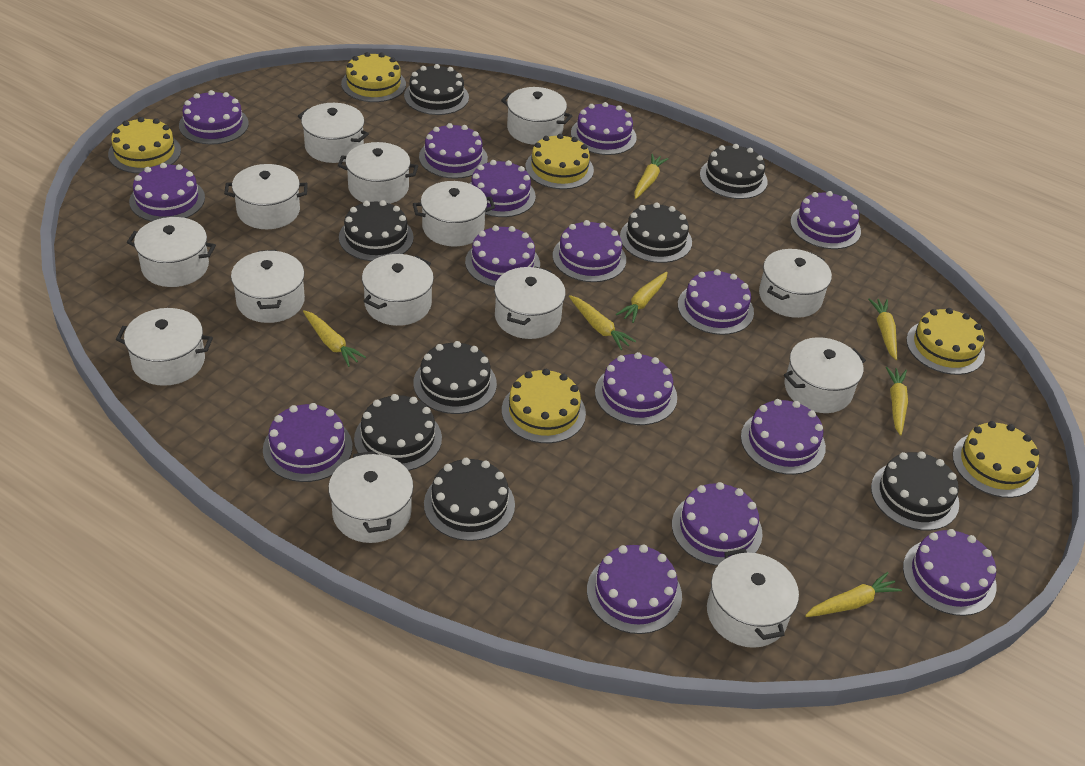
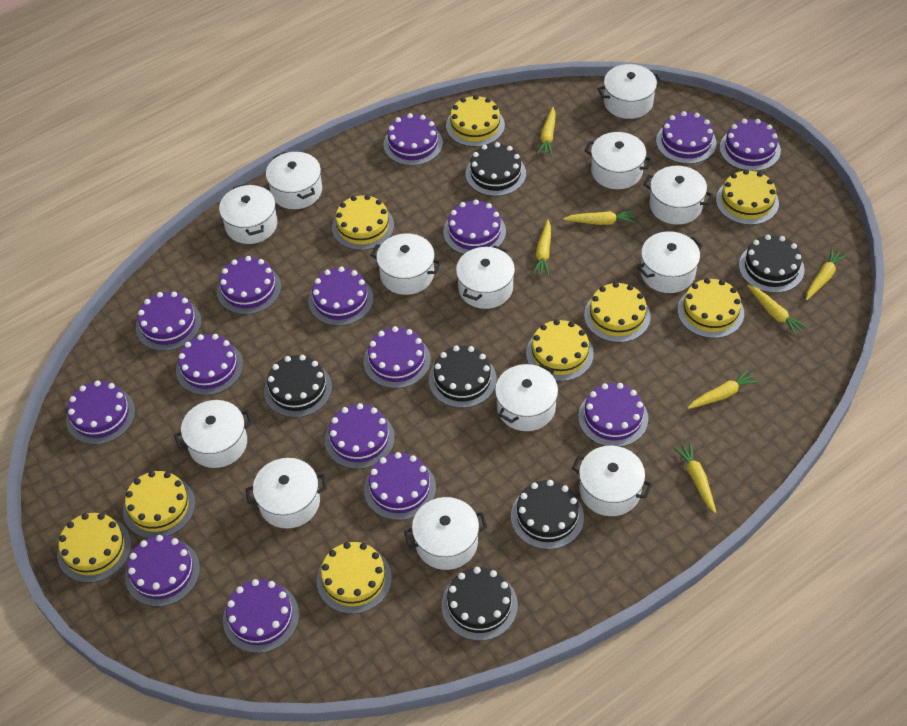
black cake: [339,200,414,261] [354,394,442,471] [404,64,469,115] [413,341,497,414] [424,458,515,541] [620,202,692,263] [700,144,768,199] [871,451,959,531] = 8 -> [264,355,332,418] [429,345,497,408] [441,567,518,641] [466,142,526,196] [511,480,584,550] [739,235,805,293] = 6
white pot: [116,308,213,386] [127,217,216,287] [224,164,308,229] [231,250,305,323] [298,103,369,163] [328,451,413,543] [338,142,418,204] [362,254,434,326] [413,181,495,246] [494,267,566,339] [501,87,572,145] [707,549,799,648] [759,249,832,318] [784,337,866,413] = 14 -> [174,400,253,468] [219,184,278,244] [246,458,327,529] [266,152,322,209] [371,233,441,295] [404,497,487,570] [456,245,515,309] [495,364,558,431] [572,446,652,516] [585,132,653,189] [597,64,662,119] [637,231,703,293] [643,166,713,225] = 13
yellow cake: [108,117,181,173] [341,52,406,102] [502,369,586,443] [525,134,594,189] [906,308,985,375] [953,421,1039,498] = 6 -> [57,513,131,583] [123,471,195,538] [317,542,392,614] [332,195,394,250] [446,95,505,147] [526,319,594,381] [584,282,650,343] [678,278,744,338] [716,169,779,225] = 9

